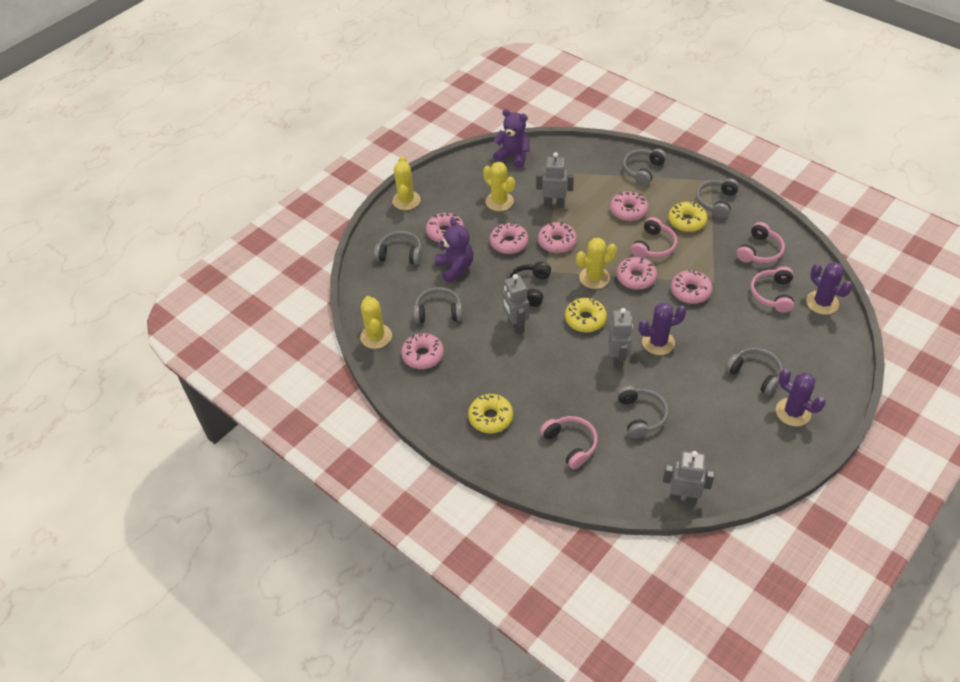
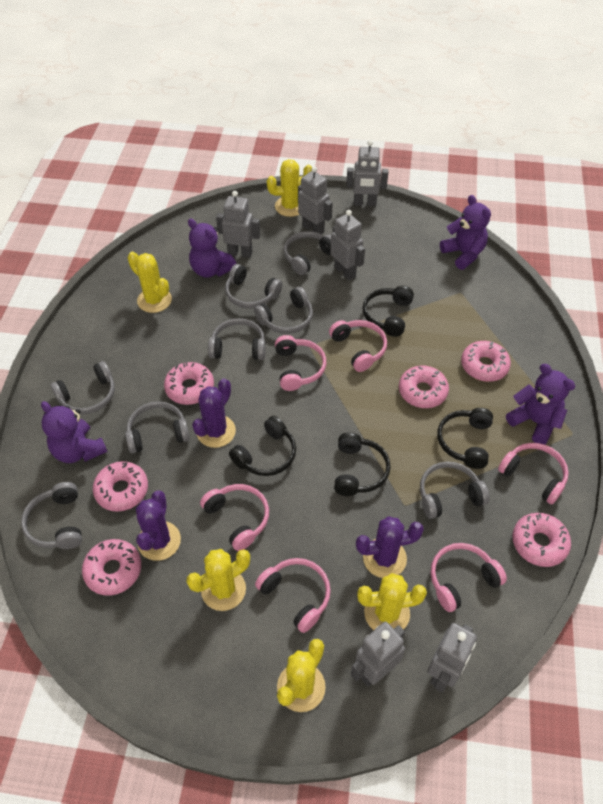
black headphones: [507,262,551,307] = 1 -> [229,416,296,476] [334,432,391,496] [363,285,414,337] [438,408,493,469] = 4
grey headphones: [374,231,422,265] [413,287,463,323] [617,386,668,438] [623,149,667,186] [696,178,739,218] [725,348,783,395] = 6 -> [21,482,82,549] [50,361,115,414] [125,401,190,454] [208,318,266,360] [225,264,282,309] [254,287,313,334] [284,231,331,275] [420,461,490,519] = 8
grey robot: [502,274,529,334] [536,152,574,208] [608,308,633,368] [663,451,715,504] = 4 -> [216,191,260,258] [298,166,333,234] [330,210,365,280] [346,140,388,206] [351,622,405,686] [427,623,477,693] = 6
pink donut: [401,333,444,369] [426,212,464,242] [490,222,528,254] [538,222,577,253] [610,191,648,221] [616,257,657,290] [671,270,713,304] = 7 -> [82,539,141,596] [93,461,148,512] [164,362,214,405] [399,365,449,408] [461,341,511,382] [512,513,571,567] = 6
pink headphones: [540,416,598,469] [631,217,677,258] [736,222,785,263] [750,266,794,313] = 4 -> [200,484,269,551] [255,558,331,633] [275,335,326,391] [329,320,387,372] [431,543,507,612] [498,443,569,504] = 6
purple teddy bear: [435,218,473,283] [493,109,530,168] = 2 -> [41,401,108,463] [188,219,236,278] [440,195,491,270] [506,364,576,444] = 4
yellow cactus: [360,296,392,349] [392,156,421,210] [483,162,515,211] [576,238,617,289] = 4 -> [128,251,172,313] [186,549,250,611] [267,159,312,217] [277,639,326,712] [357,573,427,630] = 5
yellow donut: [468,394,513,433] [565,298,607,333] [668,201,708,232] = 3 -> none = 0

